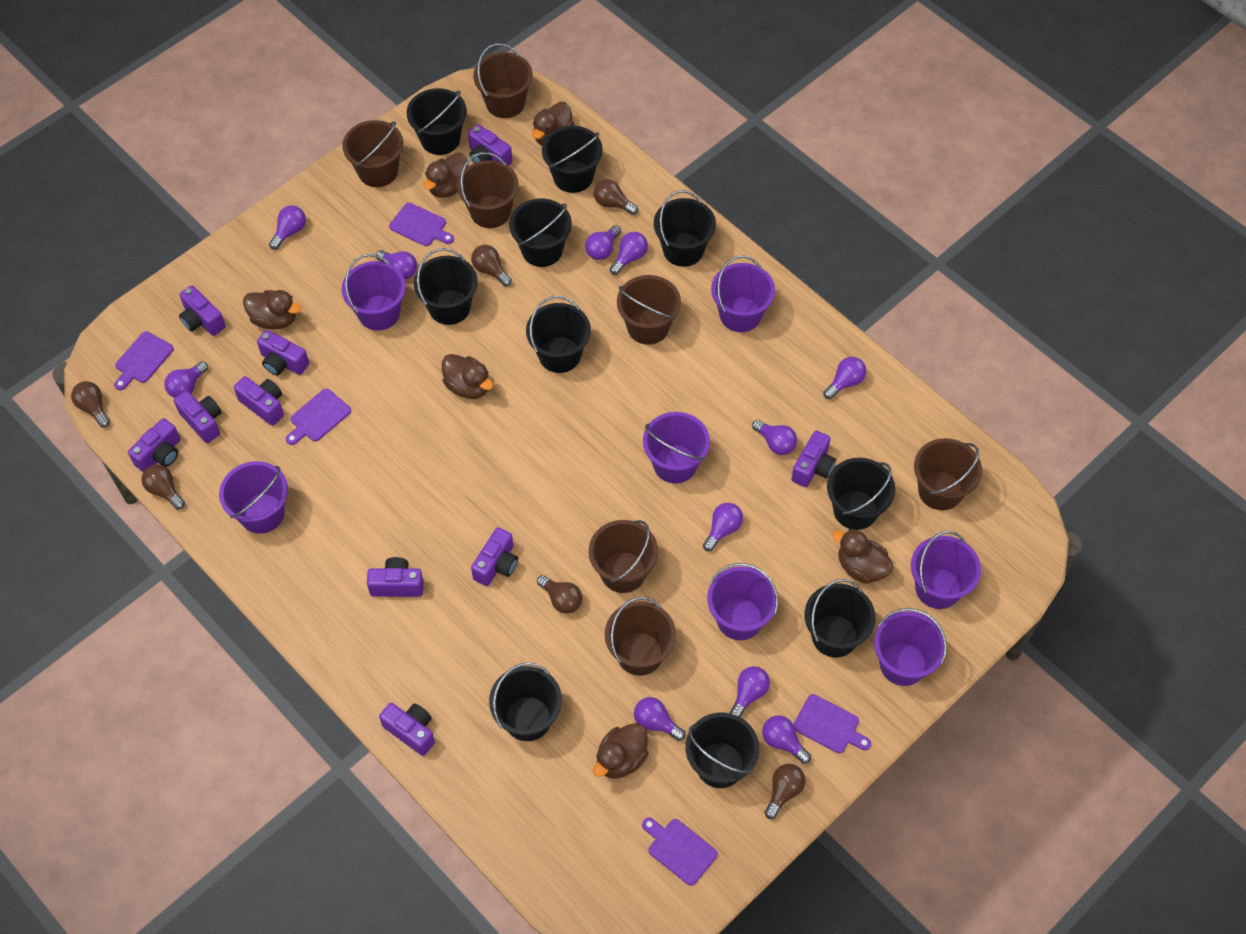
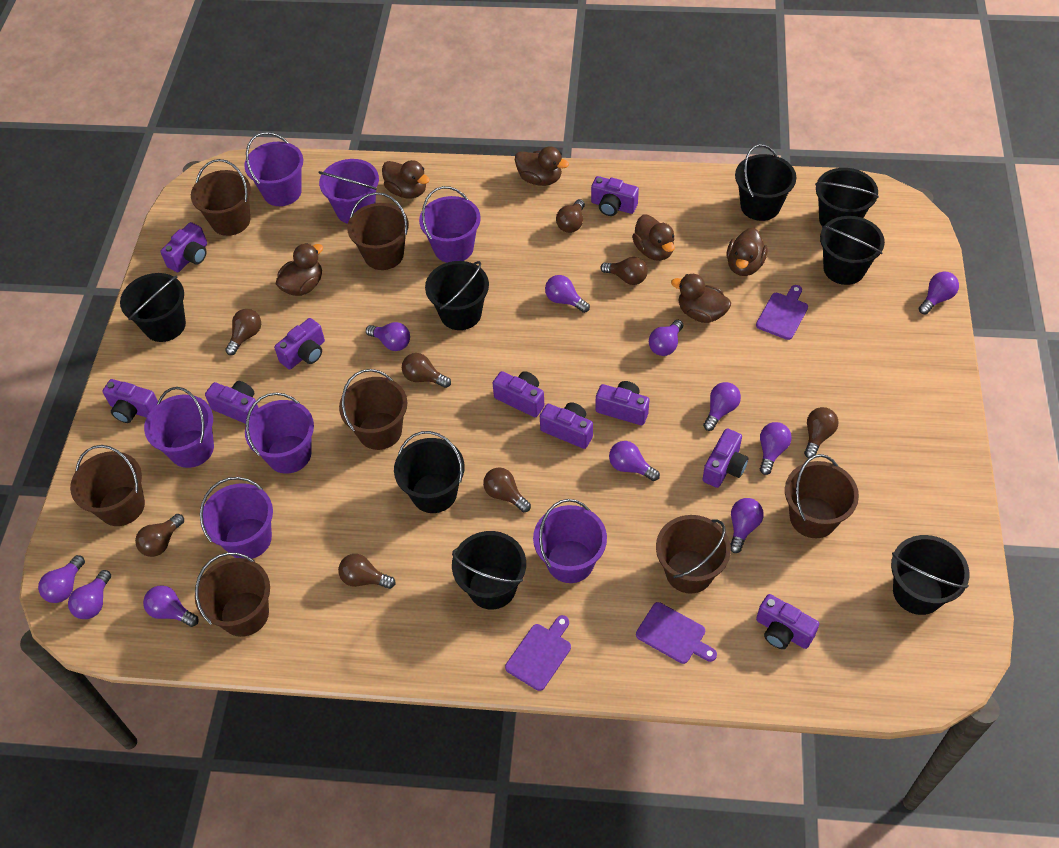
black bucket: [407,88,467,155] [414,248,478,325] [489,662,562,741] [509,199,572,267] [526,296,591,373] [542,126,603,193] [654,190,716,267] [686,713,759,788] [805,579,876,658] [827,458,895,530] = 10 -> [120,273,186,342] [394,431,465,513] [425,261,489,330] [452,531,526,610] [735,144,796,221] [815,168,879,226] [820,216,885,285] [891,535,969,615] = 8
brown light bulb: [71,381,110,428] [141,464,185,510] [471,245,512,287] [537,575,582,614] [594,179,638,215] [765,764,806,819] = 6 -> [135,514,184,557] [225,309,261,355] [338,554,396,589] [402,353,451,388] [483,467,531,513] [556,199,585,233] [600,257,648,285] [804,407,838,458] = 8
purple cutting board: [114,332,174,390] [286,388,351,445] [389,203,454,246] [642,818,718,886] [793,694,871,753] = 5 -> [505,615,571,691] [636,602,717,664] [756,285,808,340] = 3

